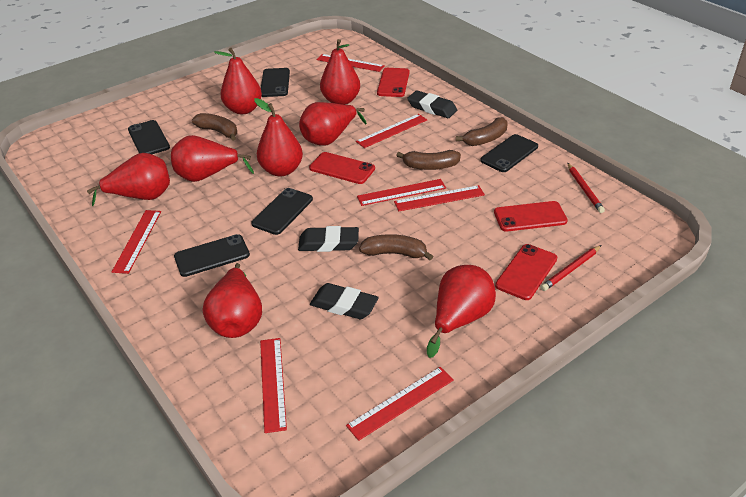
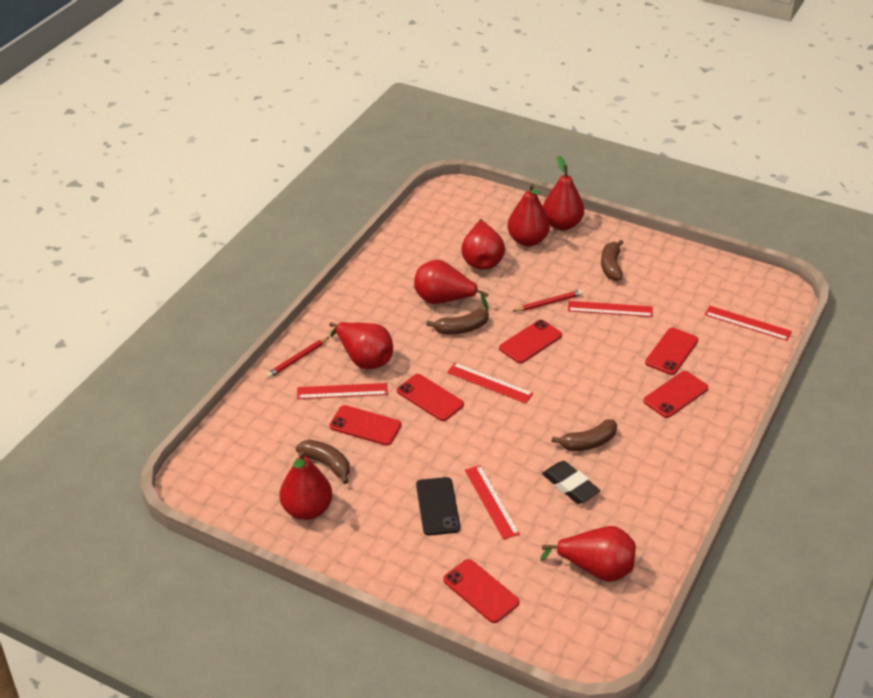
black eraser: [298,226,359,252] [310,283,379,319] [407,91,457,118] = 3 -> [542,461,601,504] = 1
black phone: [128,120,170,154] [174,234,250,277] [252,188,313,235] [261,68,290,97] [480,134,538,172] = 5 -> [416,477,460,536] = 1
red pear: [87,153,170,206] [171,135,254,182] [203,263,262,338] [214,48,262,114] [254,98,303,177] [299,102,367,146] [320,39,360,105] [427,265,496,358] = 8 -> [279,451,332,520] [329,322,393,369] [414,260,489,311] [462,219,505,270] [507,184,550,246] [540,526,636,582] [543,156,584,230] = 7
red phone: [309,152,375,184] [377,68,410,97] [494,201,568,232] [495,244,557,300] = 4 -> [329,405,402,446] [397,374,464,421] [443,559,519,623] [499,320,562,363] [643,371,708,418] [645,328,699,375] = 6
red ruler: [112,210,161,274] [260,338,287,433] [317,54,385,72] [346,367,454,441] [356,114,427,148] [357,179,446,206] [394,185,485,211] = 7 -> [297,383,388,399] [447,363,533,404] [465,465,520,540] [568,301,653,317] [705,306,792,341] = 5

